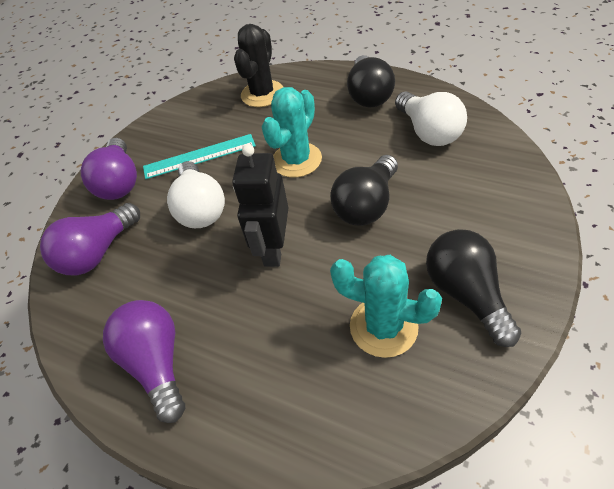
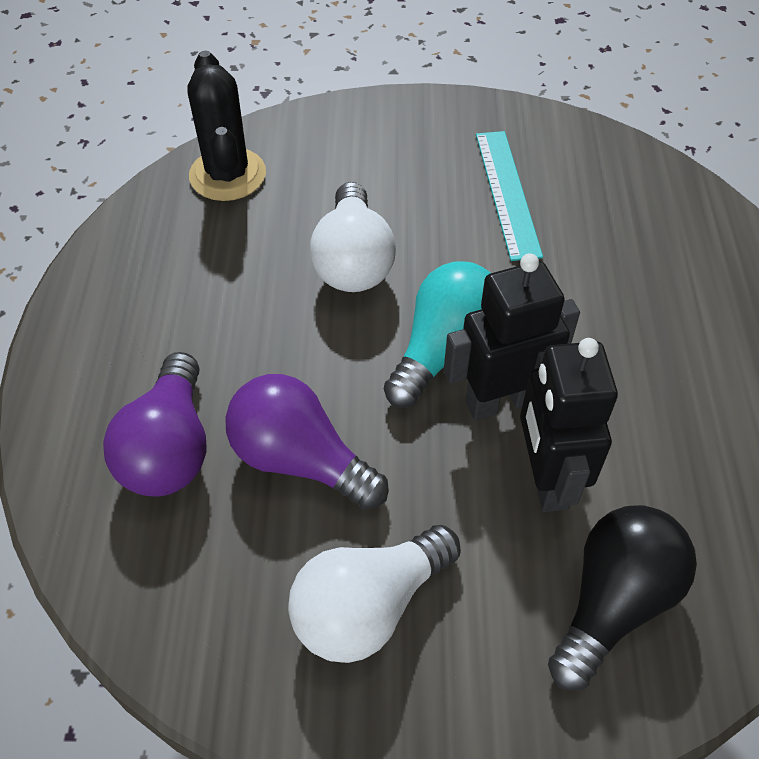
black light bulb: [330,155,398,226] [347,55,395,107] [426,229,521,347] = 3 -> [548,505,697,691] = 1
black robot: [232,144,288,267] = 1 -> [444,253,580,421] [520,338,618,512] = 2
purple light bulb: [40,203,140,275] [80,138,137,200] [103,300,185,423] = 3 -> [103,352,206,497] [225,374,389,510] = 2
turquoise cactus: [262,87,322,178] [330,255,442,358] = 2 -> none = 0
turquoise light bulb: none = 0 -> [384,261,491,408] = 1

